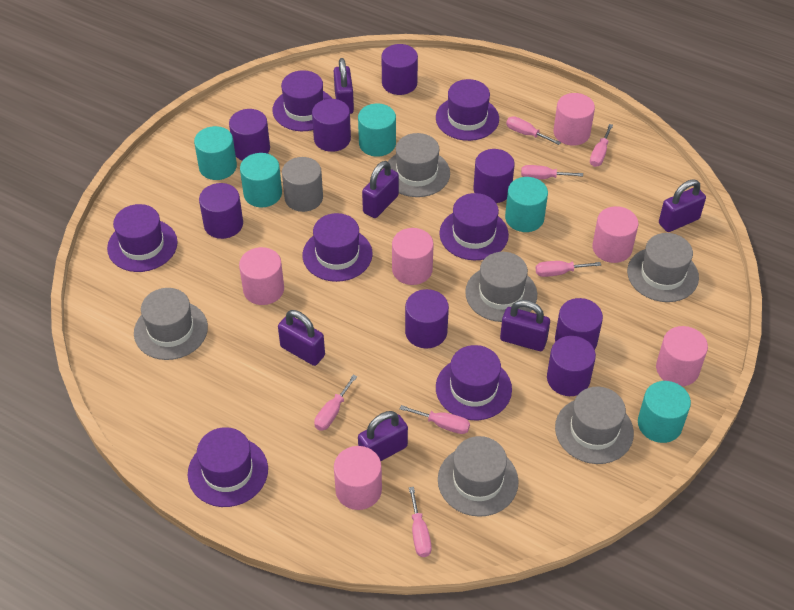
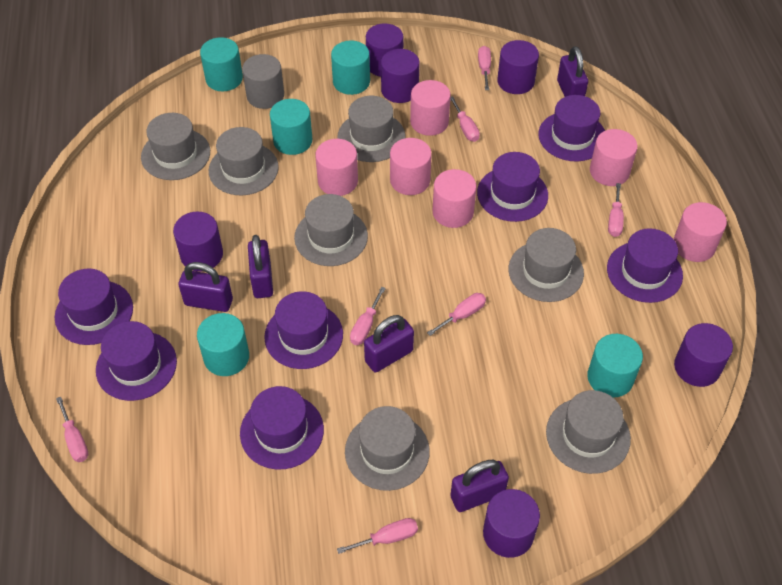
grey hat: [134,288,208,360] [388,133,450,197] [438,436,519,517] [465,252,537,322] [555,387,634,464] [627,233,699,302] = 6 -> [141,113,210,180] [209,127,279,195] [294,194,368,266] [337,96,405,162] [345,406,430,491] [509,228,584,302] [546,390,631,474] = 7
purple cylinder: [199,183,243,239] [229,109,270,161] [312,99,351,152] [382,44,418,95] [405,289,449,348] [473,149,515,203] [547,336,596,396] [555,298,603,350] = 8 -> [173,212,223,272] [366,23,404,77] [381,49,419,103] [483,489,540,558] [497,40,539,94] [674,323,733,387] = 6
purple padlock: [278,310,325,366] [334,58,354,114] [358,411,408,461] [362,161,399,218] [500,300,550,351] [659,179,706,232] = 6 -> [178,262,233,312] [248,235,273,298] [364,315,414,372] [450,460,509,512] [557,46,588,97] = 5

